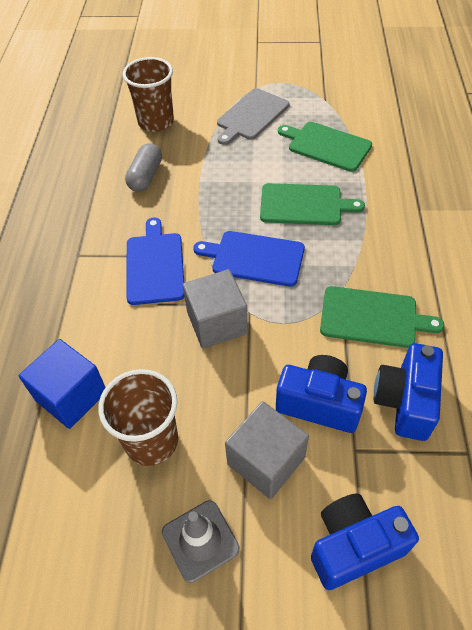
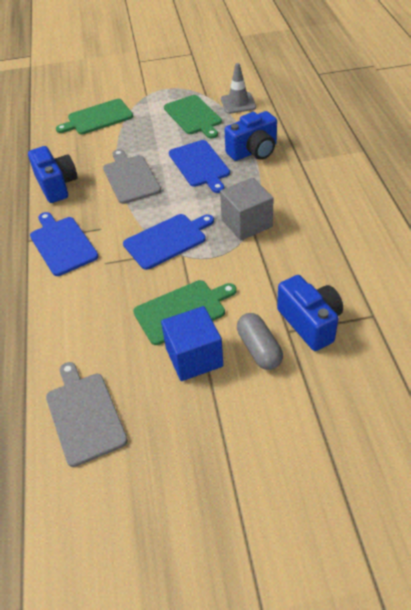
blue cutting board: [126,218,184,305] [193,231,305,287] = 2 -> [30,212,99,276] [123,214,214,270] [169,140,230,193] = 3
brown cup: [98,369,178,466] [123,57,174,132] = 2 -> none = 0
grey cube: [183,269,248,349] [225,401,309,499] = 2 -> [220,178,274,240] = 1
grey cutting board: [217,88,290,145] = 1 -> [46,362,128,467] [103,149,161,204] = 2

